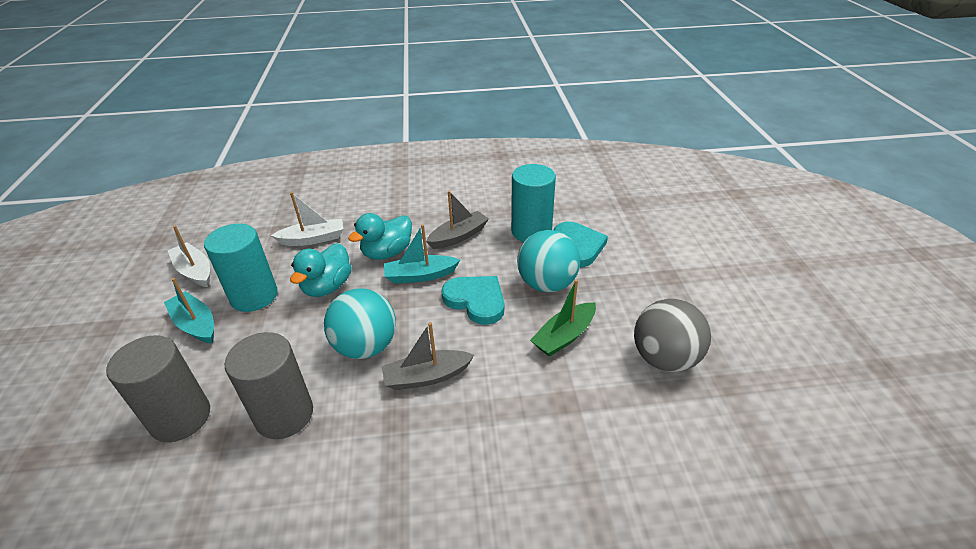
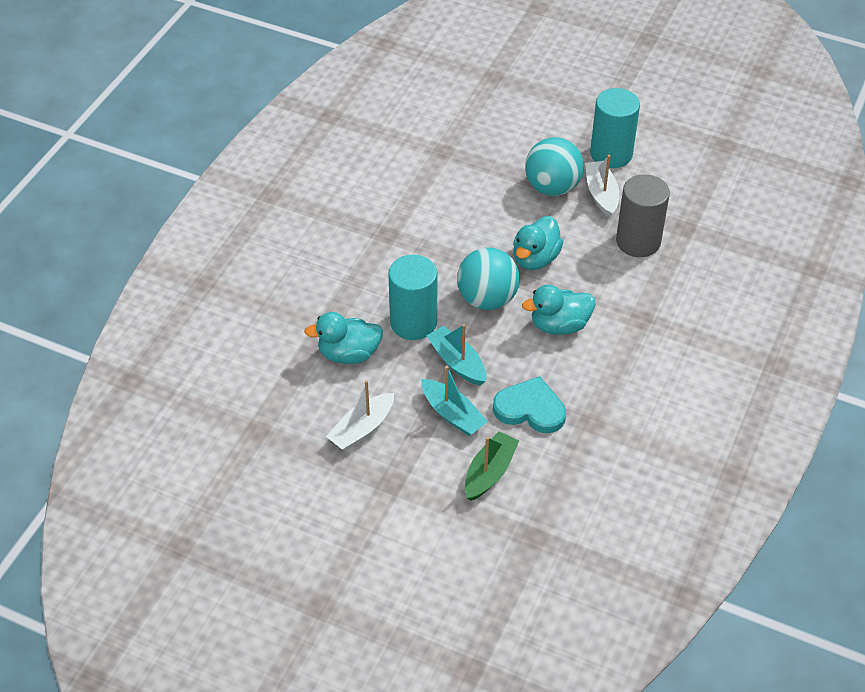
grey ball: [634,299,711,372] = 1 -> none = 0
grey boat: [382,322,474,390] [426,191,489,249] = 2 -> none = 0
grey cylinder: [106,335,210,442] [225,332,313,439] = 2 -> [616,174,670,257] = 1
turquoise duck: [290,243,352,297] [348,213,412,260] = 2 -> [304,312,383,364] [513,216,563,270] [522,285,595,335] = 3
turquoise heart: [441,276,504,325] [553,222,608,267] = 2 -> [493,376,566,433] = 1

